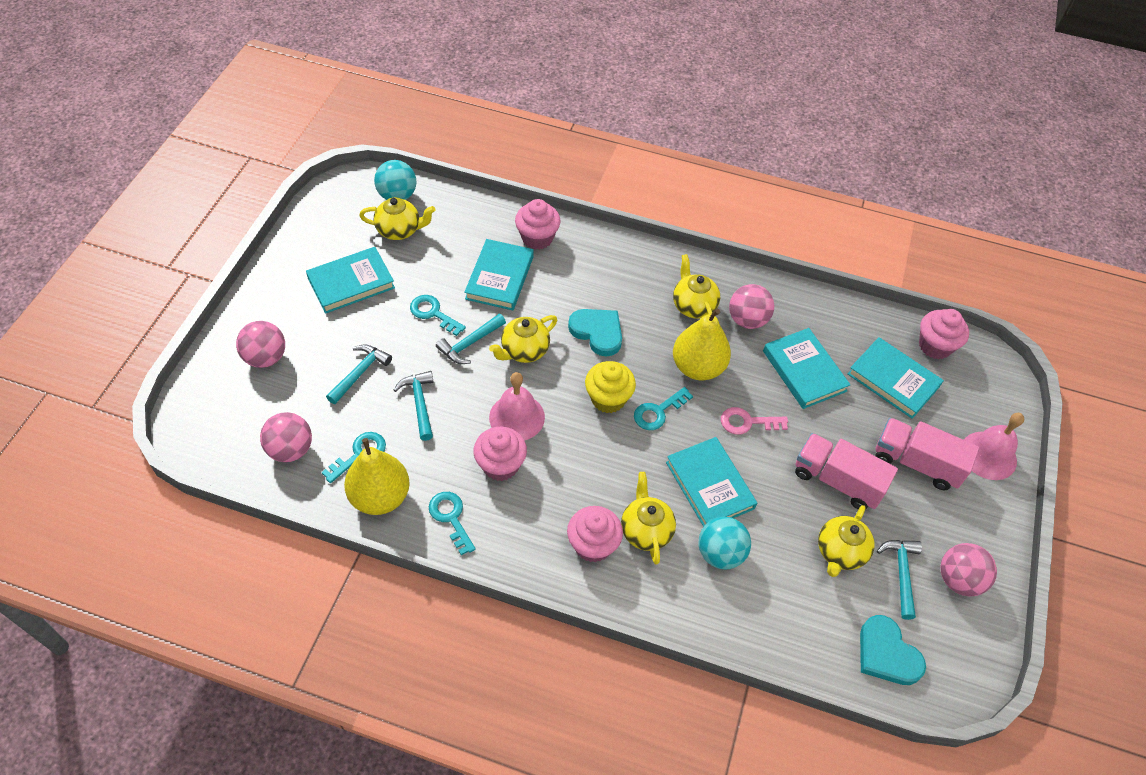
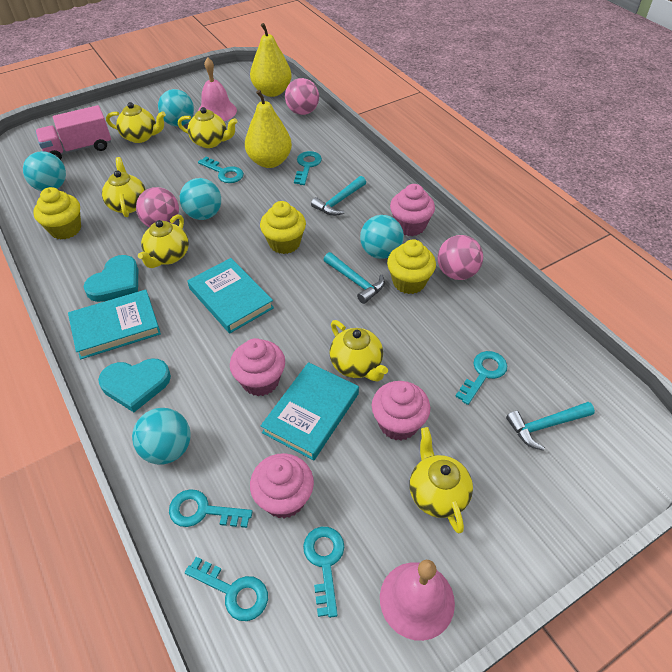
pink ball: [236,321,285,368] [260,412,312,462] [729,284,774,329] [940,543,997,596] = 4 -> [136,187,179,227] [285,78,319,115] [438,235,483,280] = 3
pink key: [721,407,788,435] = 1 -> none = 0
pink truck: [795,433,898,510] [875,418,979,490] = 2 -> [35,105,111,160] = 1
turquoise ball: [374,160,416,200] [699,517,751,570] = 2 -> [23,151,66,191] [132,408,191,465] [158,89,194,126] [180,178,221,220] [360,215,404,259] = 5
turquoise book: [306,247,395,314] [464,239,534,310] [666,437,757,527] [763,328,850,409] [848,337,944,419] = 5 -> [68,290,161,360] [187,258,274,333] [261,362,359,460] = 3
turquoise hammer: [326,344,392,404] [394,371,433,441] [436,314,506,364] [877,540,922,620] = 4 -> [311,176,366,216] [324,252,385,304] [506,402,595,451] = 3
turquoise key: [322,432,386,483] [410,295,466,336] [429,492,476,555] [634,387,693,430] = 4 -> [169,489,253,528] [185,557,268,621] [198,157,244,183] [294,151,322,185] [303,527,344,618] [455,351,507,405] = 6
yellow cupcake: [585,361,636,413] = 1 -> [33,187,81,239] [260,201,306,254] [387,239,436,294] = 3
yellow teapot: [359,197,435,240] [489,315,557,363] [621,472,676,564] [673,254,720,319] [818,505,875,577] = 5 -> [102,157,146,217] [106,102,166,143] [138,214,189,268] [178,107,238,148] [330,320,388,382] [410,427,473,534] = 6

